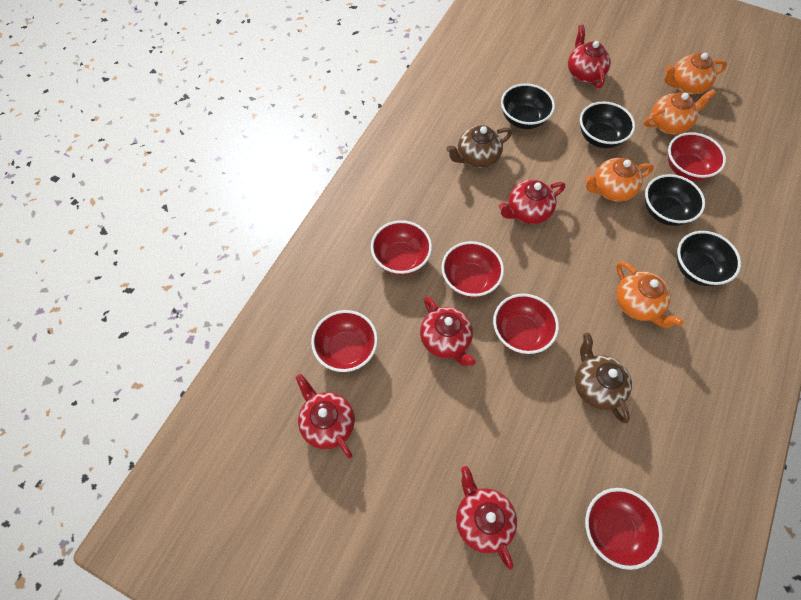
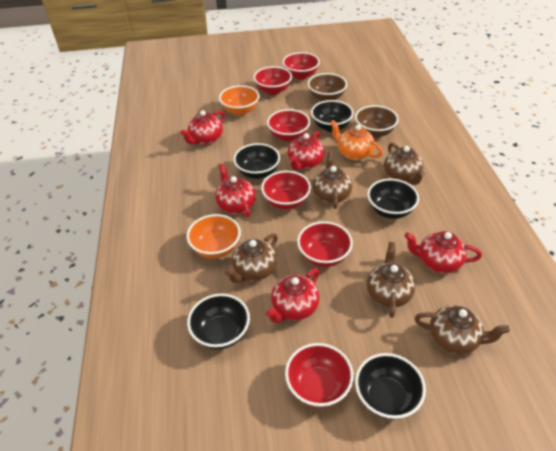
black bowl: [501,83,555,129] [580,101,635,148] [645,174,705,226] [677,231,741,286] = 4 -> [187,294,250,350] [233,143,280,179] [311,100,354,132] [355,353,426,420] [367,179,419,219] = 5
brown bowl: none = 0 -> [307,73,347,101] [355,105,399,138] = 2
brown teapot: [446,125,512,168] [575,333,632,423] = 2 -> [225,233,278,283] [312,152,352,209] [367,242,415,318] [384,143,425,185] [415,305,510,354] = 5
orange bowl: none = 0 -> [186,214,241,258] [219,85,259,116] = 2
orange teapot: [586,158,654,201] [616,261,684,328] [644,89,716,134] [664,53,727,94] = 4 -> [330,120,383,160] = 1

